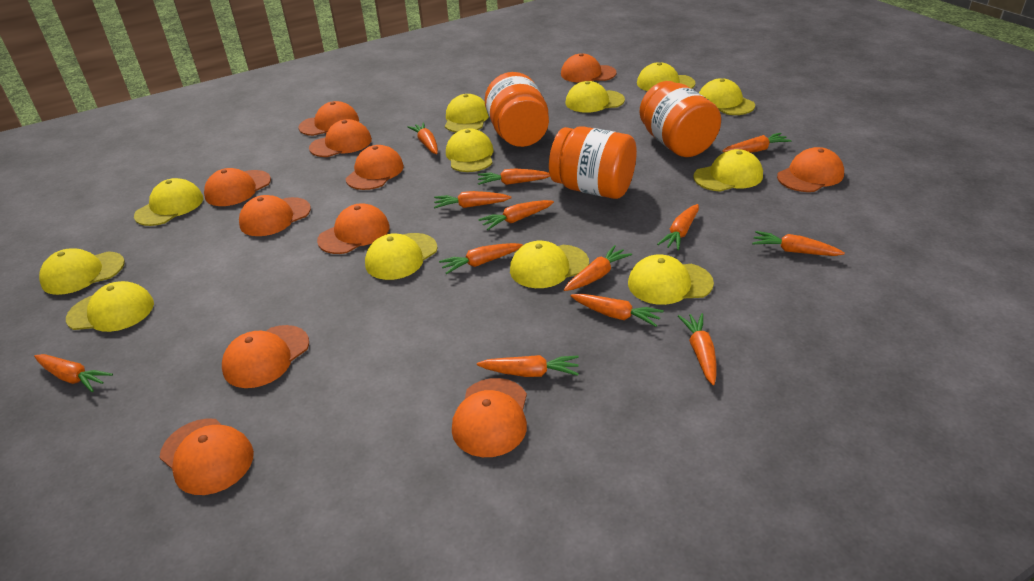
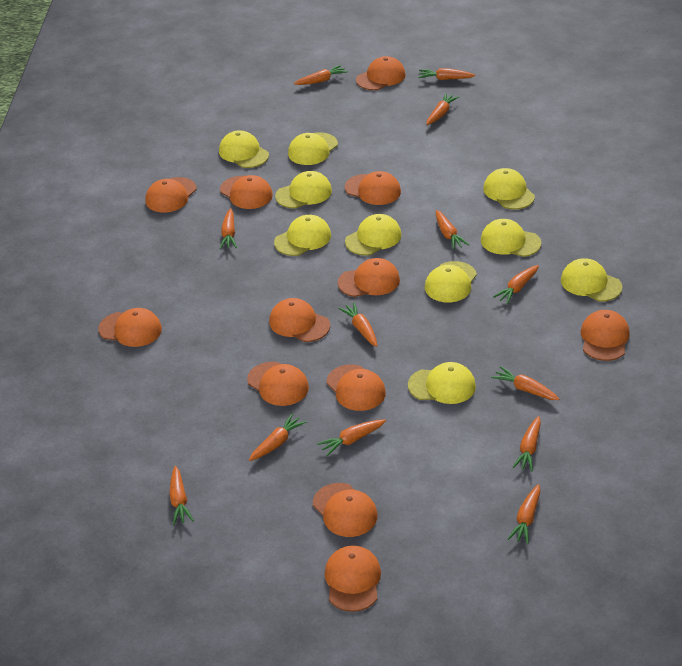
orange cap: [159,418,254,495] [204,168,271,206] [222,325,309,388] [239,195,311,236] [298,101,359,136] [309,119,372,157] [317,203,390,254] [346,145,404,190] [452,378,527,457] [561,53,617,83] [777,147,844,192] = 11 -> [98,308,162,347] [145,177,196,213] [220,175,273,209] [247,362,309,406] [269,298,330,342] [313,483,378,537] [325,546,381,612] [327,364,386,411] [338,258,400,297] [344,171,401,205] [356,56,406,90] [580,310,630,361] = 12
orange jar: [485,72,549,147] [549,126,637,199] [640,81,721,157] = 3 -> none = 0
yellow cap: [39,249,125,295] [66,281,154,332] [134,178,203,226] [365,233,437,280] [445,94,489,132] [446,128,493,172] [510,241,589,288] [566,81,625,113] [628,255,714,305] [637,62,695,91] [693,149,763,192] [699,78,755,115] = 12 -> [219,130,269,168] [274,215,331,256] [275,171,332,208] [288,132,338,165] [345,214,402,256] [408,362,476,404] [425,261,477,302] [481,219,541,257] [483,168,535,210] [561,258,622,301] = 10

